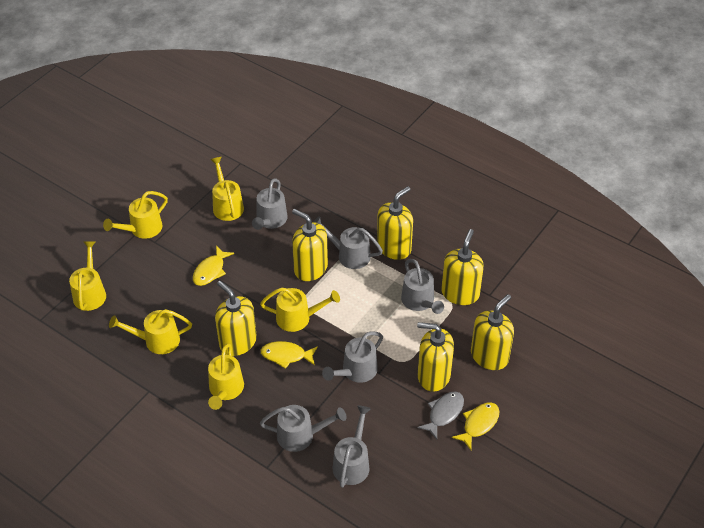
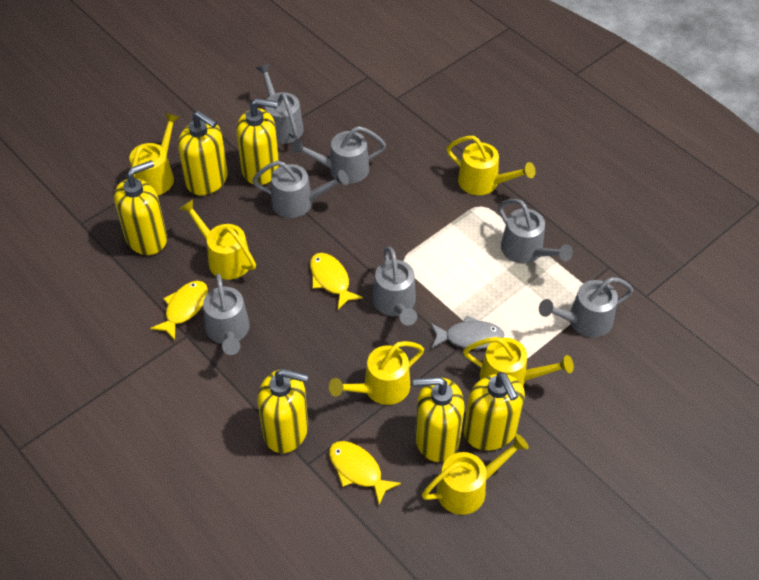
grey watering can: [252,179,288,230] [260,405,346,452] [313,217,383,269] [322,332,383,383] [333,405,371,488] [401,259,444,314] = 6 -> [203,273,250,355] [252,161,349,218] [256,64,304,144] [291,126,386,184] [372,247,417,326] [498,199,573,264] [539,277,633,337] = 7

